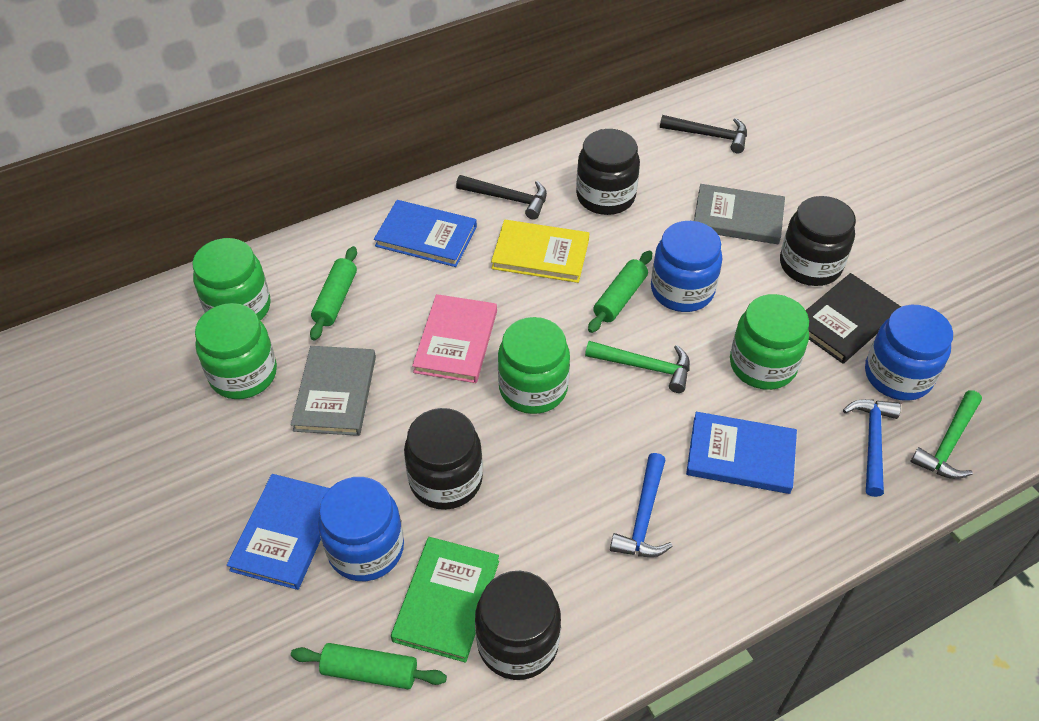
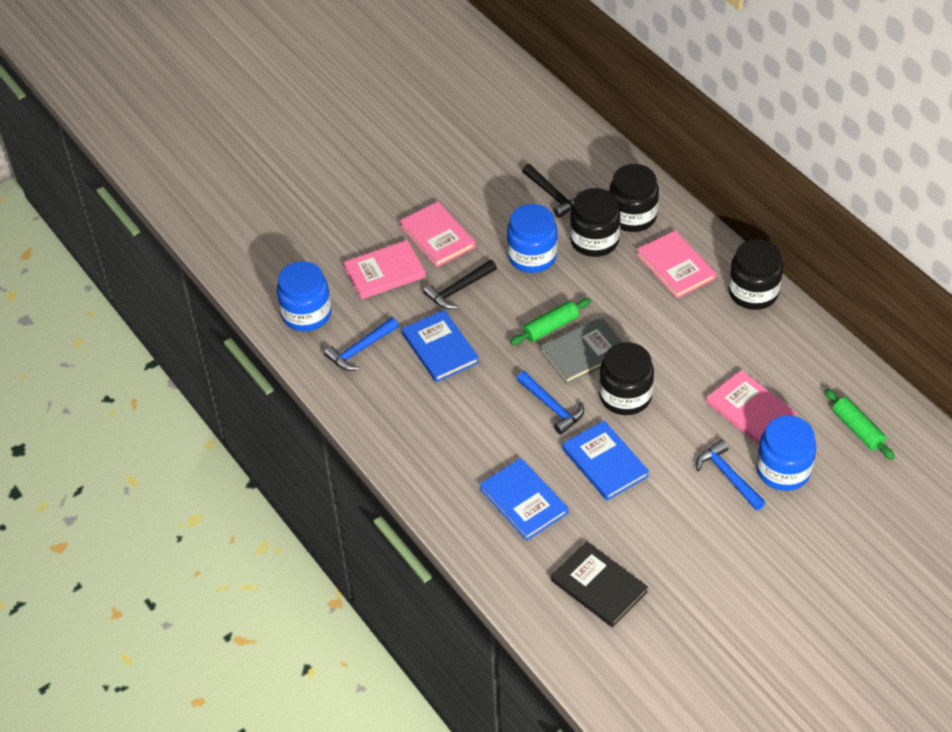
blue hammer: [610,453,673,557] [843,399,901,497] = 2 -> [324,317,399,371] [516,371,584,435] [696,440,765,510] = 3
green book: [391,537,499,663] = 1 -> none = 0
green hammer: [585,341,690,393] [910,390,982,479] = 2 -> none = 0
green jar: [192,238,271,321] [195,303,277,399] [498,317,570,414] [730,294,809,390] = 4 -> none = 0
green rolling pin: [291,643,447,689] [310,246,357,340] [588,250,652,333] = 3 -> [510,298,591,345] [824,389,895,460] = 2
grey book: [291,346,376,436] [694,184,785,244] = 2 -> [541,317,623,384] = 1
pink book: [412,294,497,383] = 1 -> [343,240,426,300] [400,202,476,267] [636,230,716,299] [706,370,797,445] = 4
yellow book: [491,220,589,283] = 1 -> none = 0

